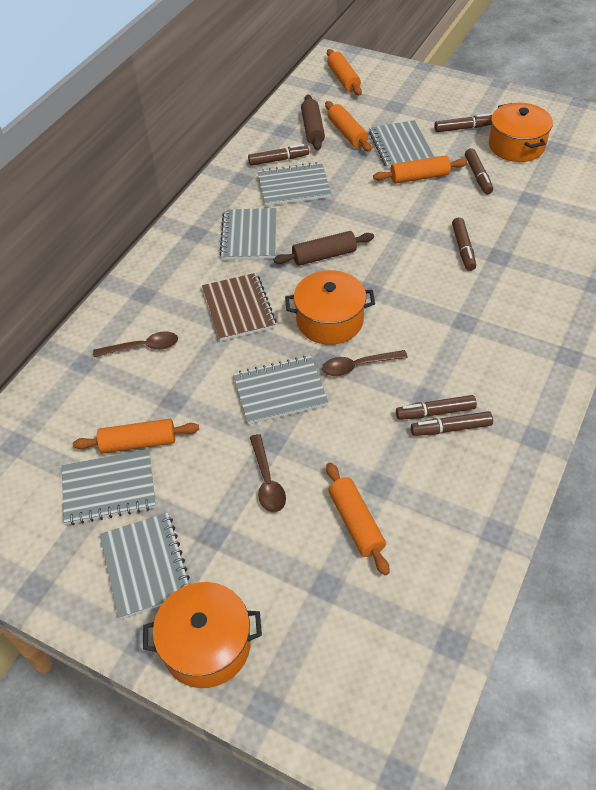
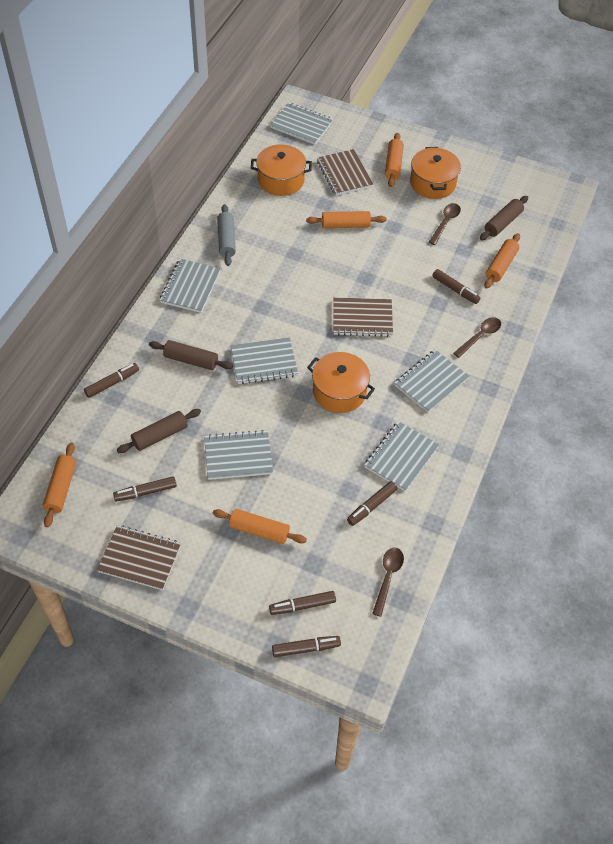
brown notebook: [202,273,277,341] = 1 -> [97,525,181,590] [317,149,373,196] [333,298,393,337] = 3
brown rolling pin: [274,231,374,266] [301,95,325,150] = 2 -> [117,409,201,453] [149,340,233,370] [480,196,528,240] = 3
grey rolling pin: none = 0 -> [217,204,236,266] = 1

